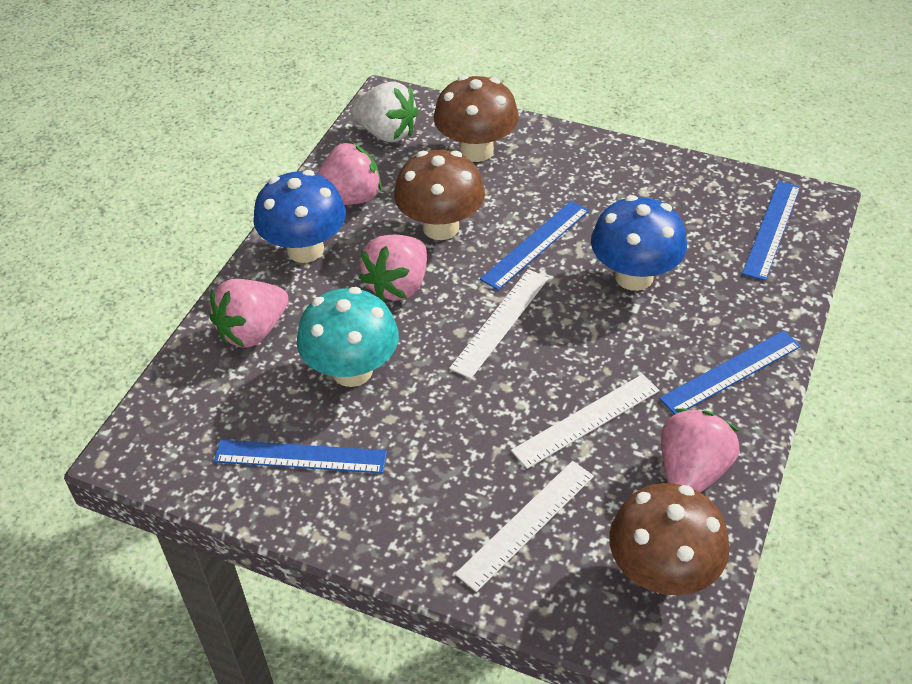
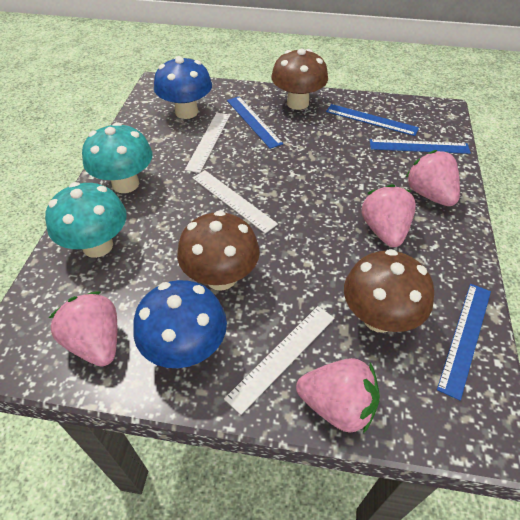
turquoise mushroom: [297,287,399,387] = 1 -> [45,182,127,258] [82,122,152,193] = 2
white strawberry: [351,82,419,143] = 1 -> none = 0

